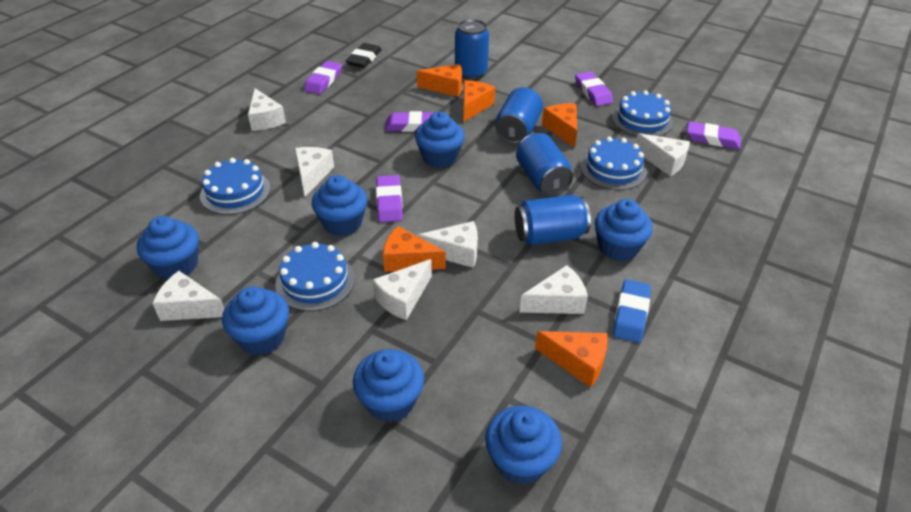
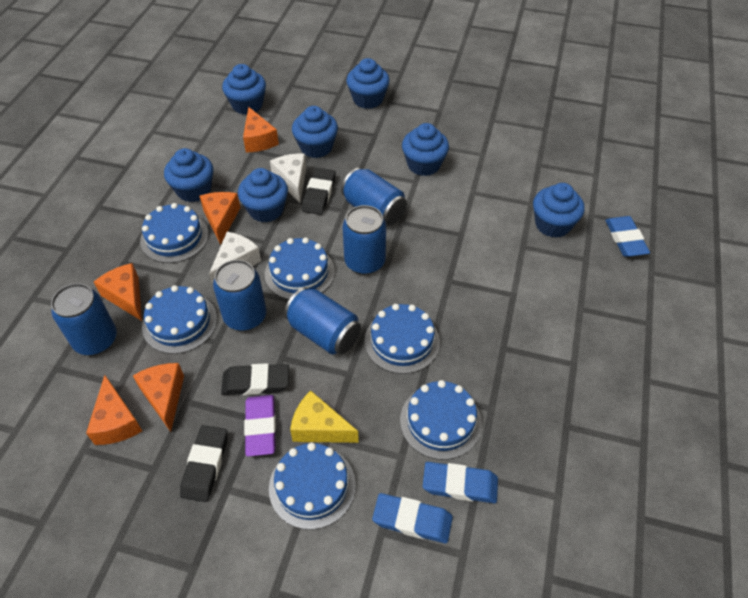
black eraser: [346,43,382,68] = 1 -> [180,425,228,502] [221,363,289,395] [302,168,336,215] = 3
blue cake: [200,158,270,215] [275,242,355,311] [580,136,647,190] [612,90,673,136] = 4 -> [140,203,209,263] [142,285,217,354] [265,237,335,300] [269,443,356,530] [365,304,440,374] [400,380,482,460] = 6
blue can: [455,19,489,79] [496,87,543,144] [514,195,591,245] [516,133,573,196] = 4 -> [51,283,117,355] [213,260,267,331] [284,287,361,354] [341,167,407,225] [343,205,386,274] = 5
blue eraser: [613,279,651,343] = 1 -> [372,493,453,544] [423,462,498,503] [605,216,650,257] = 3
purple eraser: [304,61,342,94] [376,175,403,222] [385,111,433,132] [575,72,613,106] [687,121,741,149] = 5 -> [244,395,276,456] = 1
white cheese: [152,271,224,321] [248,88,286,131] [295,147,334,196] [373,259,432,320] [417,221,478,268] [519,265,588,314] [635,133,690,176] = 7 -> [209,232,261,285] [270,153,306,203] = 2
yellow cheese: none = 0 -> [290,391,359,443] = 1

